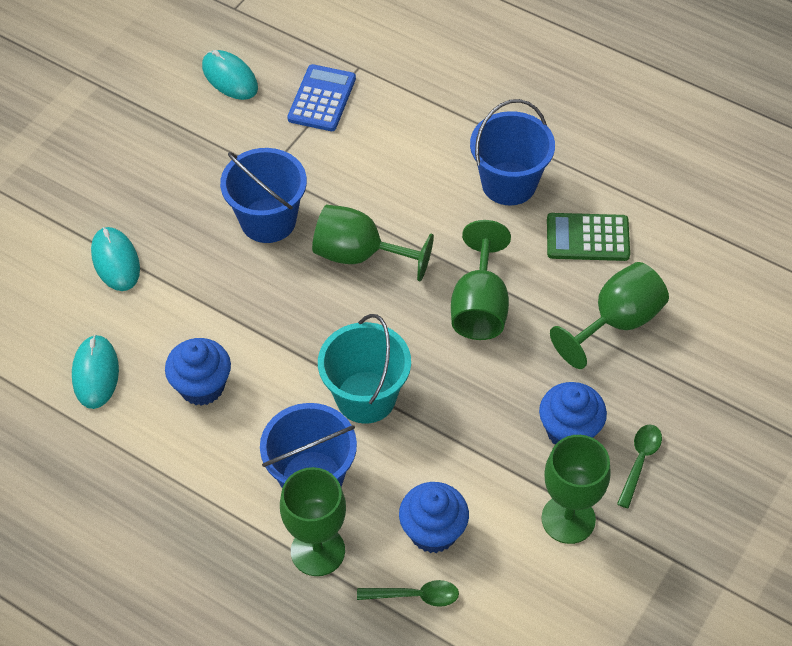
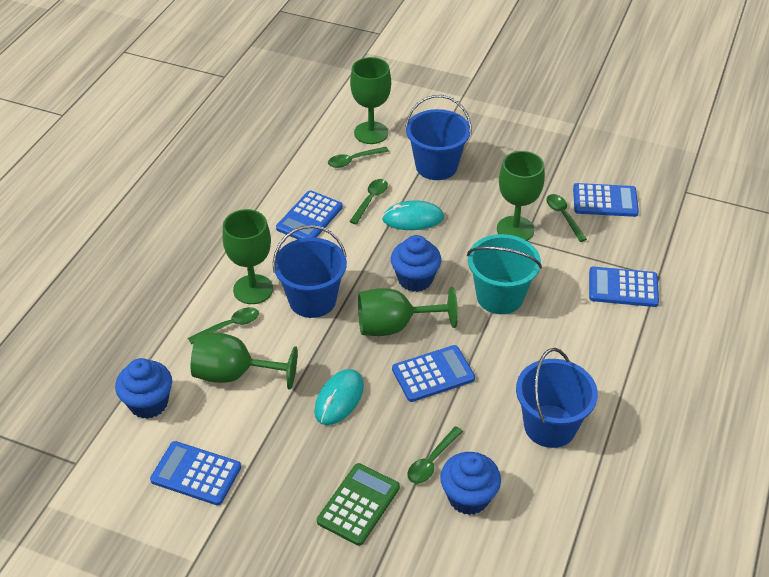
blue calculator: [287,64,356,131] = 1 -> [150,441,241,505] [276,191,343,239] [392,345,475,402] [573,183,639,217] [589,266,659,307] = 5
green spoon: [357,580,459,607] [617,424,662,509] = 2 -> [188,307,259,344] [328,147,389,168] [349,179,388,224] [407,426,463,484] [546,194,587,242] = 5
turquoise mouse: [72,334,119,409] [91,227,140,291] [202,50,258,100] = 3 -> [314,369,364,425] [382,200,444,230] = 2

